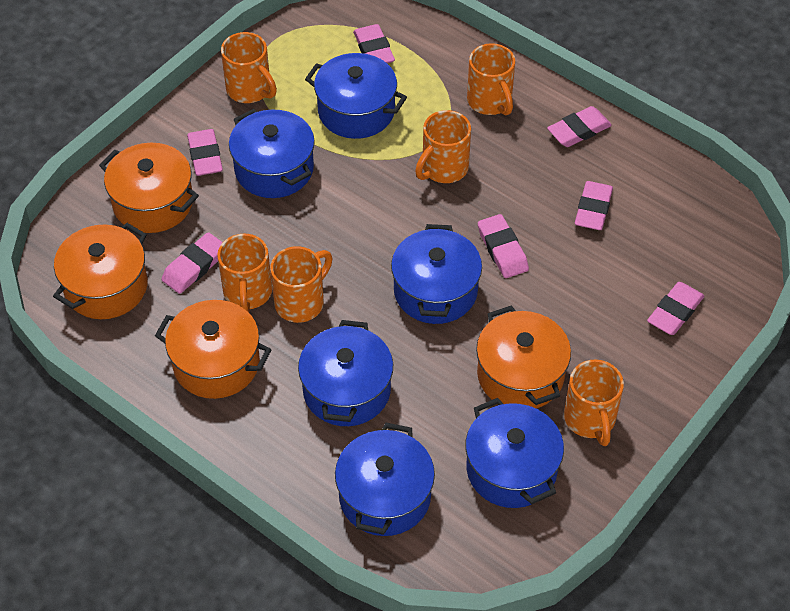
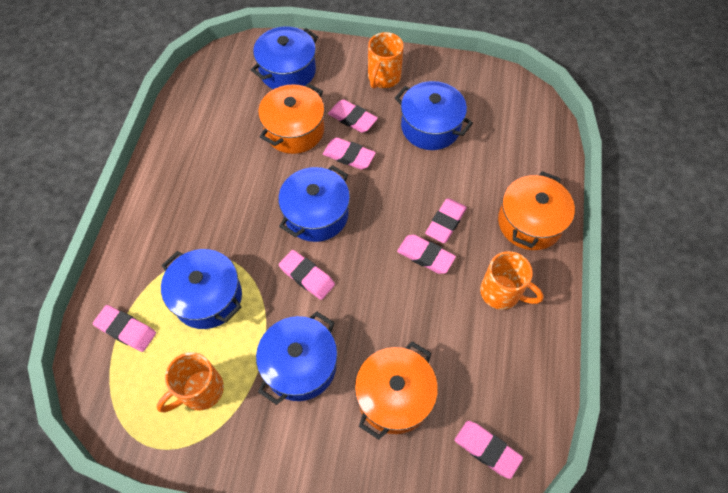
blue pot: [229,109,315,198] [298,320,393,426] [305,53,407,139] [335,423,435,536] [391,224,482,324] [465,398,564,508] = 6 -> [161,249,242,329] [251,26,318,89] [256,311,337,405] [278,165,350,242] [395,81,473,150] = 5
orange mug: [217,233,272,312] [221,32,277,103] [270,246,332,323] [415,110,471,183] [467,43,515,115] [564,359,624,446] = 6 -> [157,352,224,413] [368,32,404,89] [480,251,544,310] = 3
orange pot: [53,223,148,319] [99,143,199,233] [155,300,272,399] [476,305,571,408] = 4 -> [258,83,325,154] [355,342,438,440] [498,171,575,250] = 3

